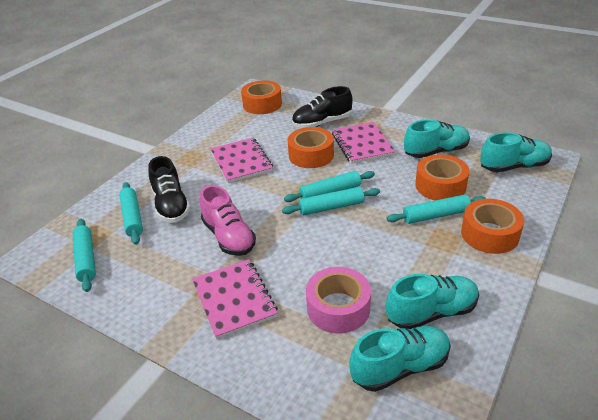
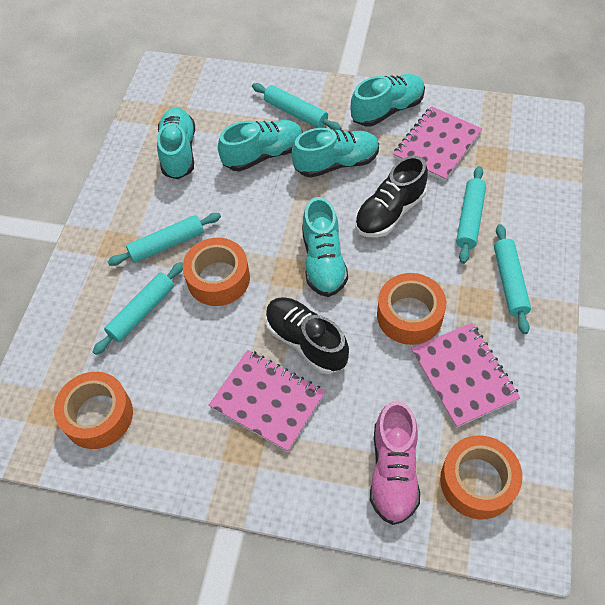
pink tape: [306,267,371,334] = 1 -> none = 0
turquoise shoe: [349,326,451,392] [386,274,479,329] [404,119,470,158] [480,132,552,172] = 4 -> [157,108,195,179] [218,120,303,171] [292,128,379,178] [302,197,348,297] [351,74,425,126] = 5

